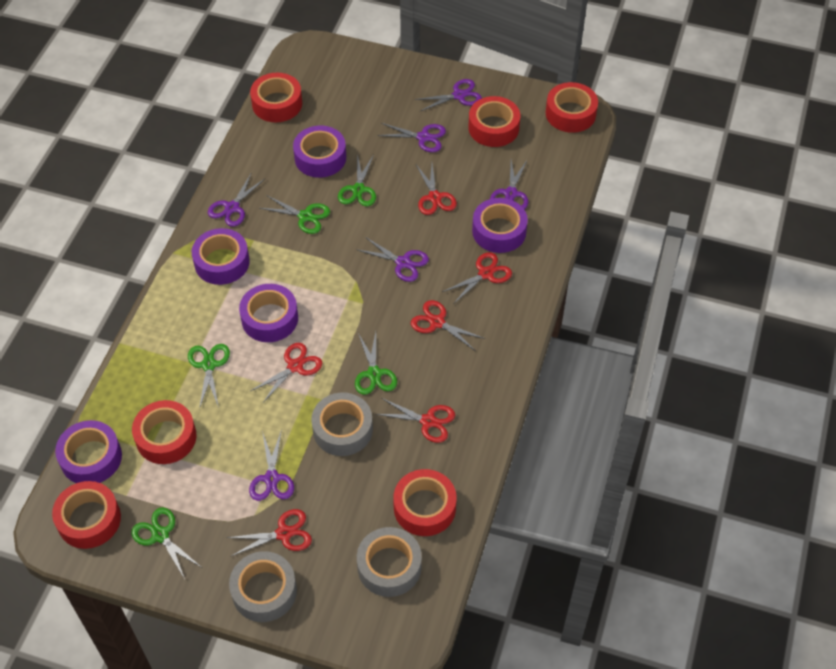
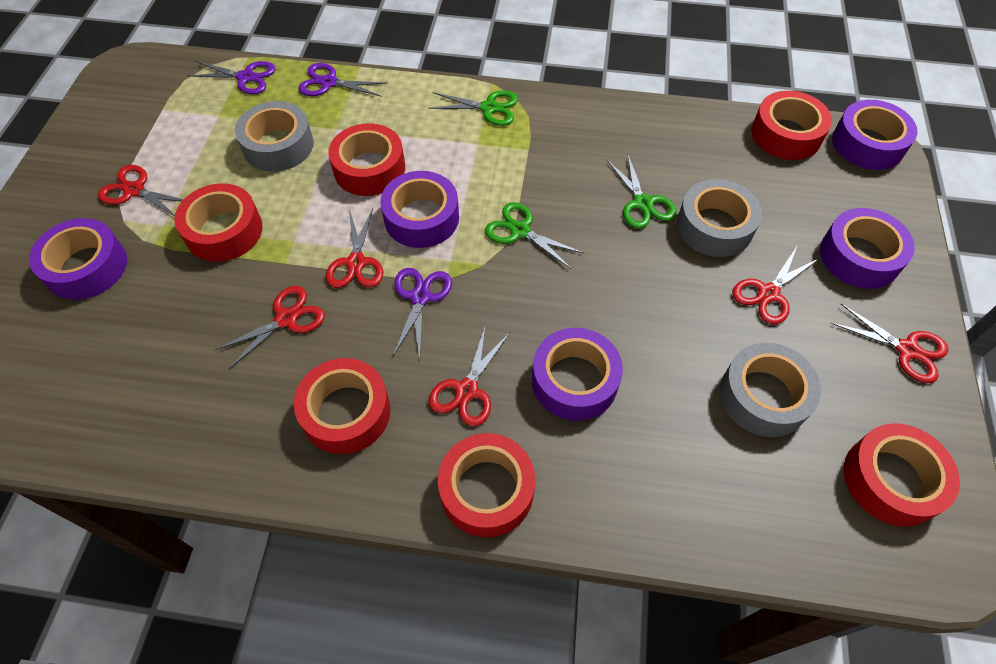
green scissors: [131,507,201,579] [188,344,230,409] [260,195,330,234] [338,154,376,206] [355,332,397,395] = 5 -> [429,90,518,126] [485,202,584,269] [606,155,677,229] = 3
purple scissors: [208,174,265,227] [249,429,294,501] [356,237,429,282] [377,123,446,152] [415,79,482,111] [490,160,529,209] = 6 -> [187,61,276,94] [298,63,388,97] [393,268,452,359] = 3

